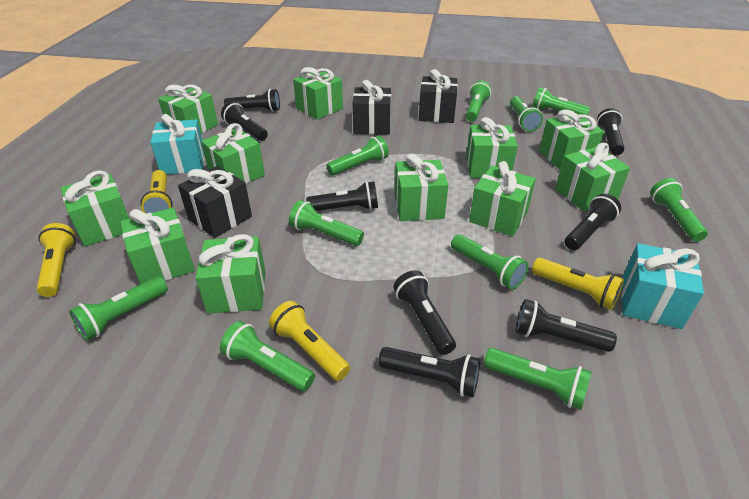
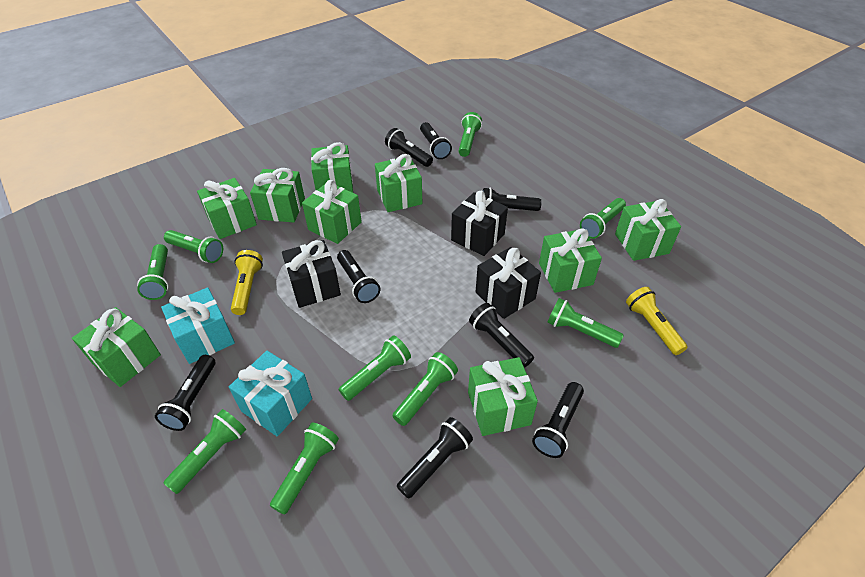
green flashlight: [69,276,168,341] [220,321,315,391] [289,200,364,246] [326,135,389,176] [451,234,529,290] [466,81,491,121] [484,348,592,410] [510,96,543,132] [532,87,591,115] [650,178,708,242] = 10 -> [137,244,168,300] [164,230,223,263] [164,409,246,494] [270,423,339,514] [339,336,411,401] [393,352,458,426] [459,112,482,157] [547,298,624,348] [580,198,626,239] = 9
green gift: [61,170,130,247] [121,208,195,284] [158,85,218,134] [195,234,266,314] [201,123,265,184] [293,67,343,120] [395,154,448,221] [466,117,518,178] [469,161,536,236] [539,110,604,170] [555,143,630,212] = 11 -> [72,307,161,387] [197,178,257,239] [250,168,305,223] [302,180,362,244] [311,142,353,193] [375,154,422,212] [468,357,538,436] [539,228,602,293] [615,199,681,261] = 9
yellow flashlight: [37,223,76,297] [140,170,173,214] [269,301,350,381] [532,258,624,310] = 4 -> [231,250,263,315] [626,287,688,355] = 2

